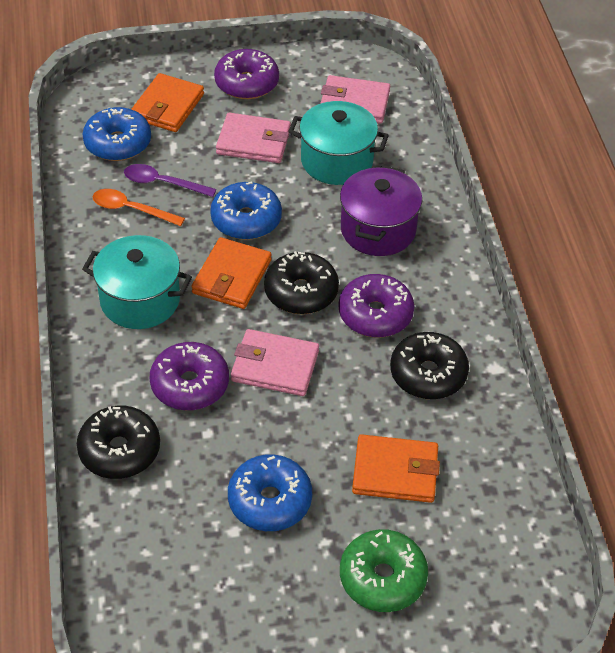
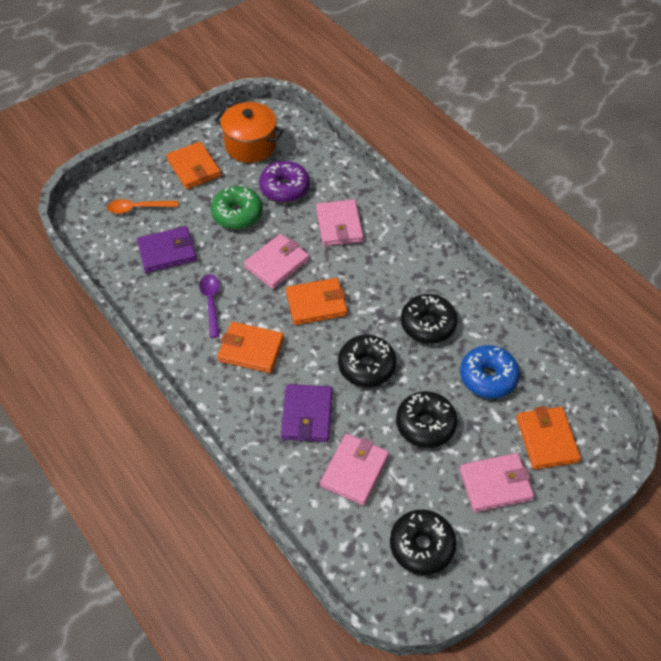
black donut: [77,406,160,479] [264,251,339,314] [390,332,469,399] = 3 -> [338,335,396,387] [390,510,457,575] [396,391,457,448] [401,294,458,344] = 4
blue donut: [82,107,151,161] [210,181,282,240] [228,454,312,531] = 3 -> [460,345,520,399] = 1
orange pot: none = 0 -> [214,102,284,163] = 1
orange wallet: [131,73,204,132] [191,237,272,309] [352,434,440,503] = 3 -> [166,142,221,189] [217,322,284,373] [286,278,347,325] [516,406,581,470] = 4
pink wallet: [216,113,291,163] [231,329,319,396] [320,75,390,124] = 3 -> [244,234,309,289] [316,199,363,246] [320,434,389,506] [459,453,534,512] = 4
purple donut: [150,342,229,410] [214,49,279,99] [339,274,414,338] = 3 -> [259,161,310,202] = 1
purple pot: [340,165,422,256] = 1 -> none = 0
purple wallet: none = 0 -> [137,226,197,273] [281,384,332,442] = 2
turquoise pot: [82,235,192,329] [288,101,389,185] = 2 -> none = 0

